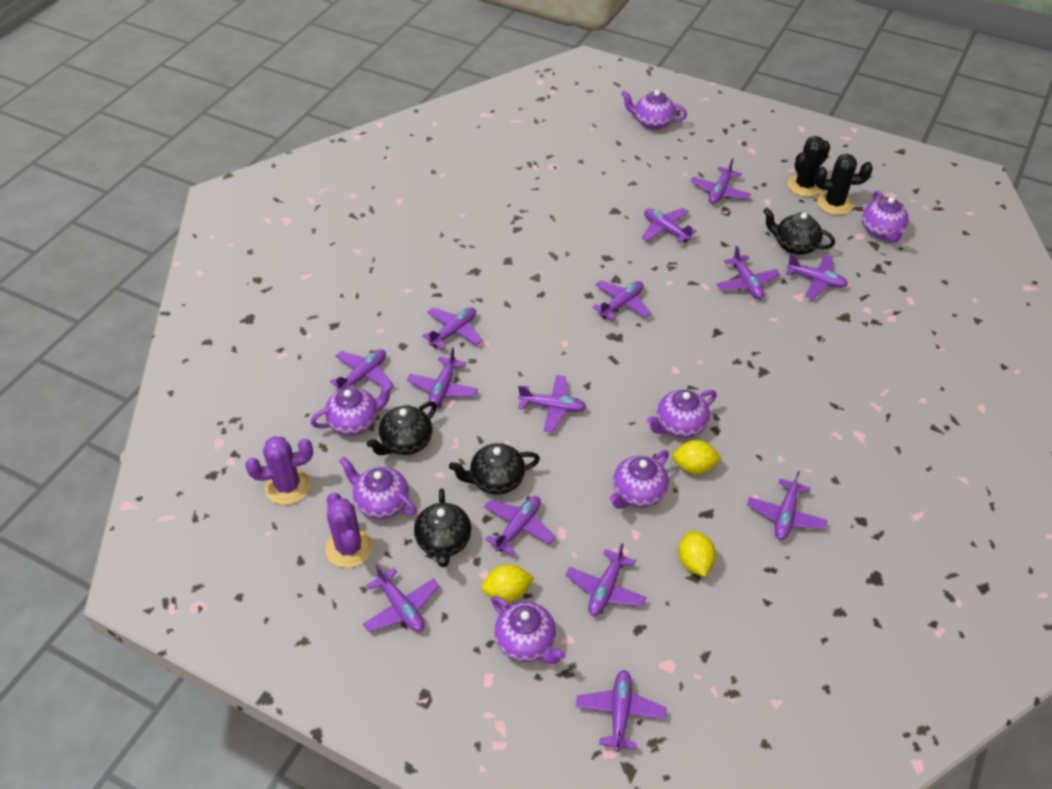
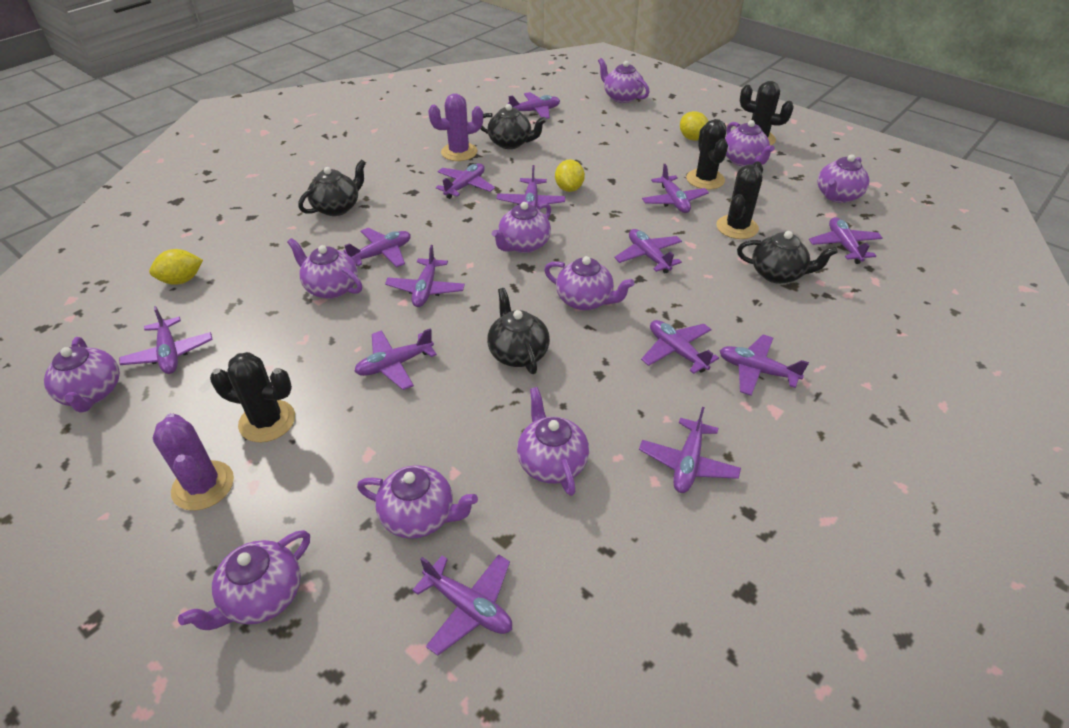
black cactus: [787,136,830,197] [815,154,873,215] = 2 -> [210,352,295,442] [686,119,728,190] [716,162,763,239] [740,81,794,145] = 4
purple teapot: [311,381,394,436] [339,456,417,519] [491,596,566,664] [610,450,669,509] [621,90,687,130] [647,390,717,438] [862,191,909,243] = 7 -> [44,337,120,413] [178,530,310,630] [287,238,362,299] [357,465,478,539] [492,202,551,253] [517,387,589,496] [544,256,634,310] [598,58,650,103] [725,120,775,167] [818,154,869,203] = 10

